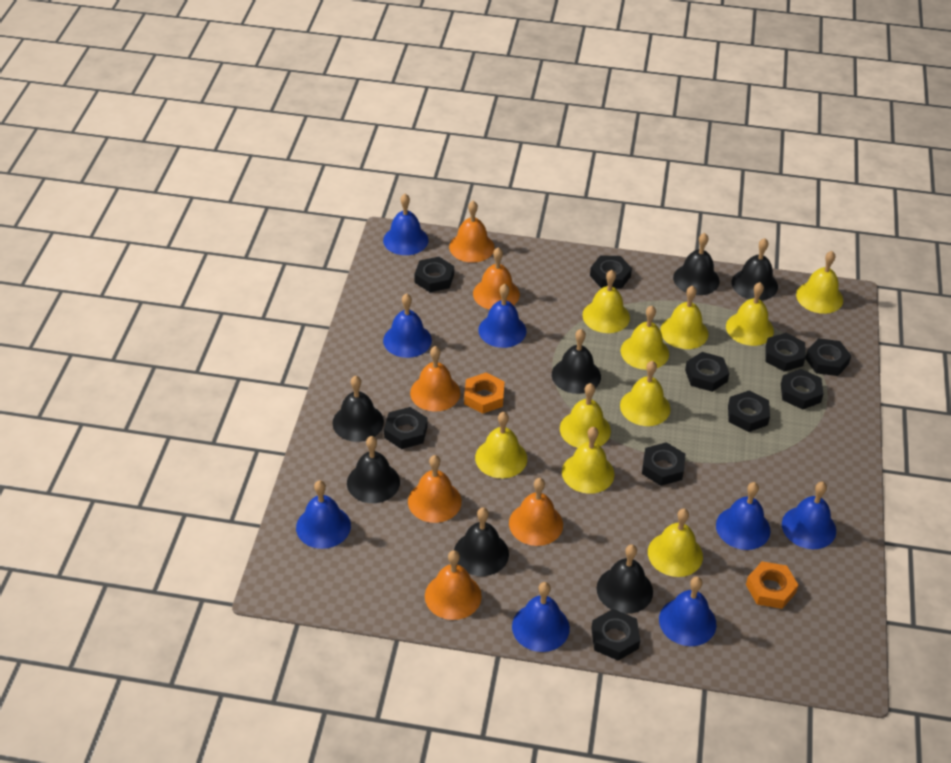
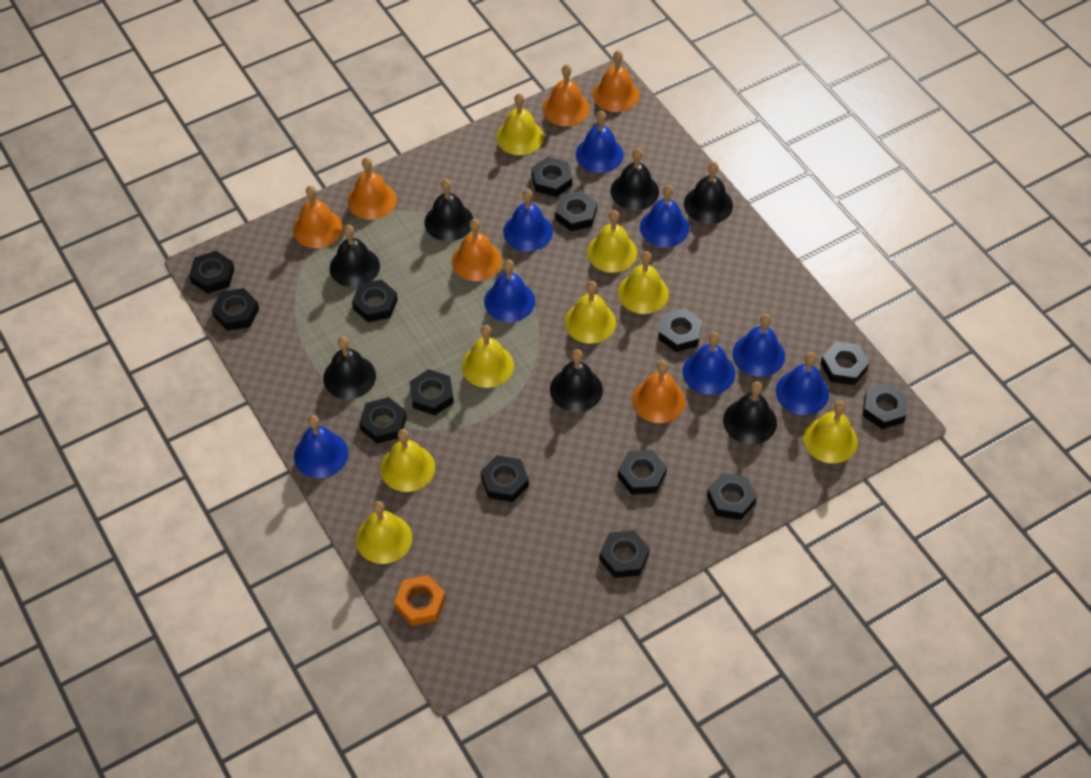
black nut: [384,407,428,449] [415,257,454,292] [590,255,632,289] [591,609,640,661] [642,442,686,486] [685,352,729,392] [728,391,770,432] [765,333,806,372] [781,369,823,410] [805,338,851,376] = 10 -> [189,251,234,294] [212,288,259,331] [352,279,398,322] [359,397,407,444] [409,369,454,415] [481,455,529,502] [531,157,572,197] [555,191,597,231] [599,530,650,578] [618,450,667,495] [658,308,702,352] [707,473,757,520] [821,341,869,385] [863,383,908,429] = 14
orange nut: [464,373,504,414] [746,561,798,609] = 2 -> [394,575,446,626] = 1
yellow bell: [475,412,527,478] [560,383,611,448] [562,427,614,494] [582,270,630,333] [620,361,671,426] [621,306,669,370] [648,508,703,577] [660,286,708,349] [726,282,774,346] [796,251,843,314] = 10 -> [356,501,412,564] [380,429,435,492] [462,325,514,388] [496,93,544,155] [565,281,616,344] [587,210,637,273] [618,251,669,314] [803,400,858,463] = 8

